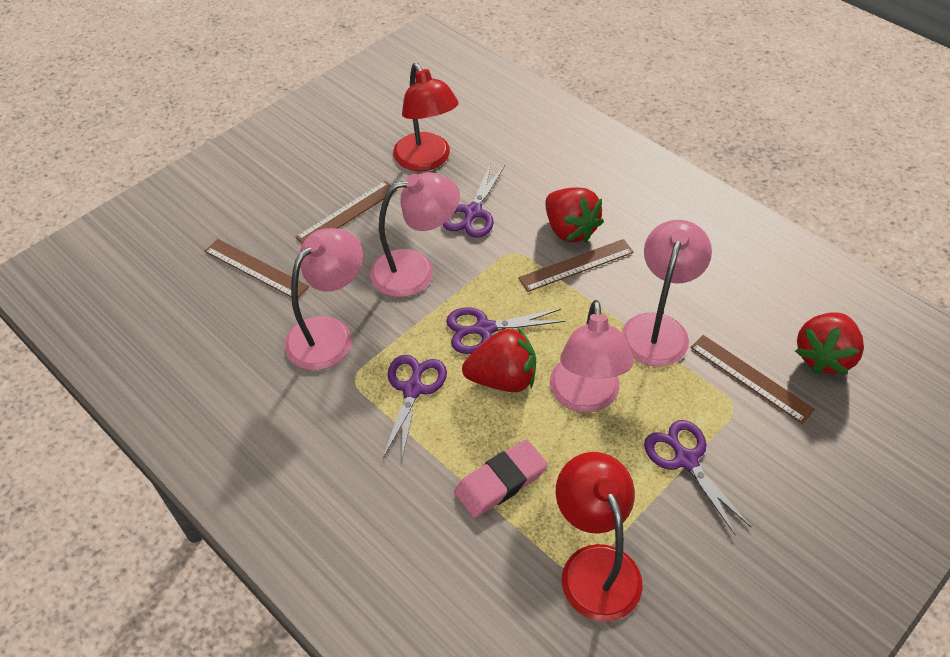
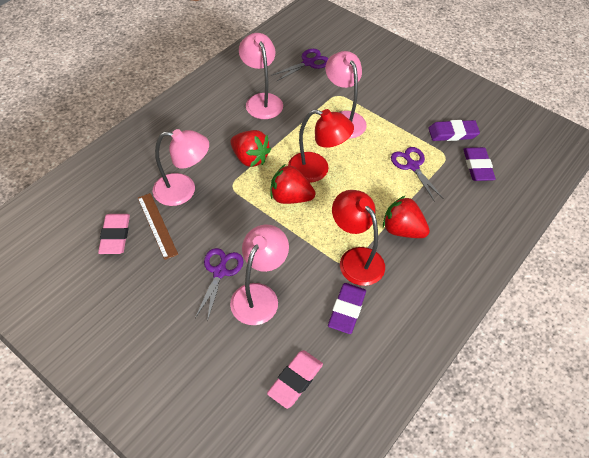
brown ruler: [205,239,309,298] [296,181,397,244] [518,239,634,292] [690,335,815,424] = 4 -> [138,193,178,260] = 1
pink eraser: [454,440,548,518] = 1 -> [98,214,130,254] [267,350,323,409] = 2
purple eraser: none = 0 -> [328,283,366,334] [429,120,480,141] [463,147,496,181] = 3
purple scissors: [382,355,447,462] [442,164,505,238] [446,307,565,354] [644,420,751,536] = 4 -> [195,248,243,322] [271,49,329,81] [391,147,444,202] = 3

